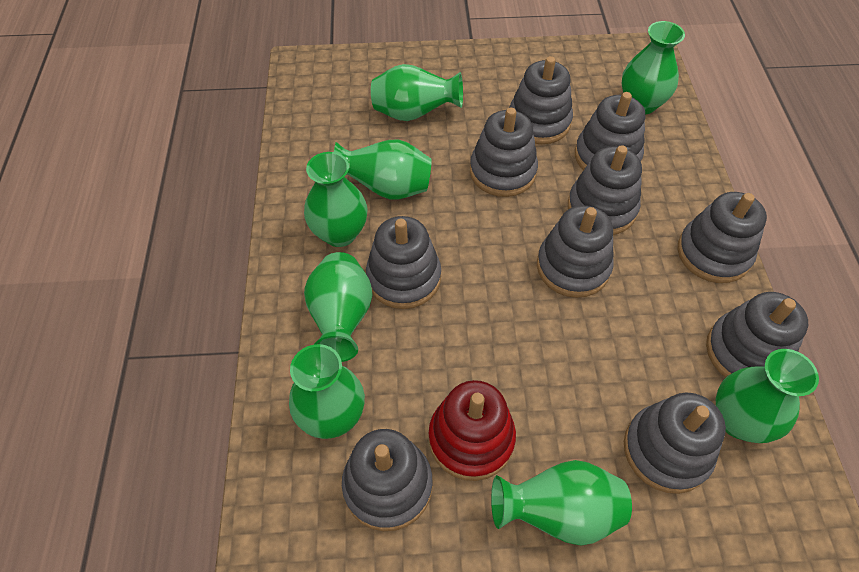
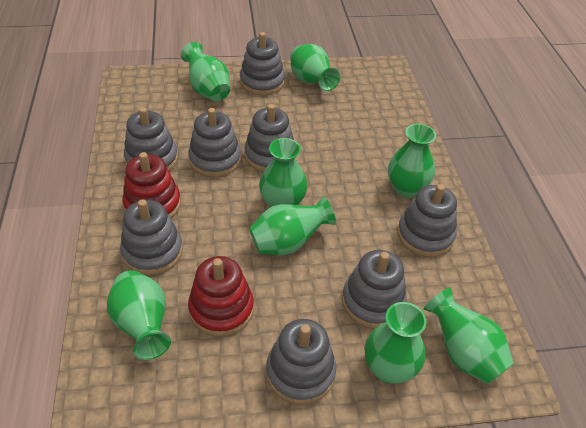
grey stacking toy: [342,429,433,531] [366,216,441,309] [470,108,538,197] [509,56,573,144] [537,205,614,298] [568,145,642,235] [575,92,645,170] [624,393,726,494] [678,192,767,283] [706,292,808,377] = 10 -> [120,199,183,275] [124,107,178,171] [188,108,241,177] [240,32,285,95] [244,104,294,172] [266,319,336,405] [342,250,407,329] [397,184,457,257] = 8
red stacking toy: [429,380,516,481] = 1 -> [123,152,181,218] [188,256,254,337] = 2

